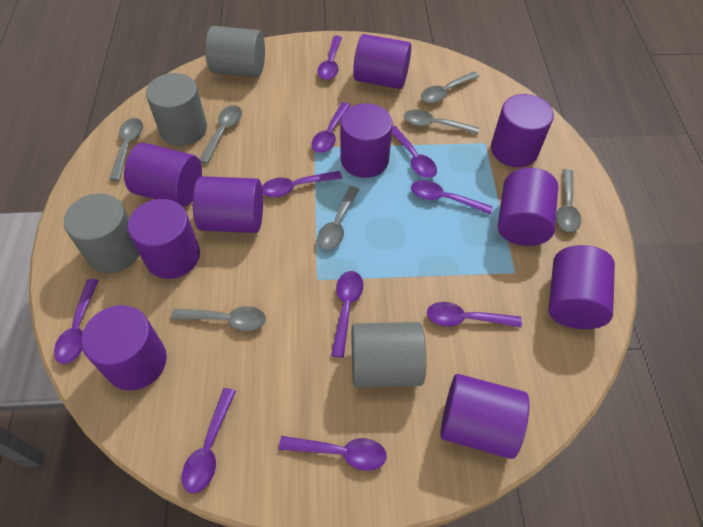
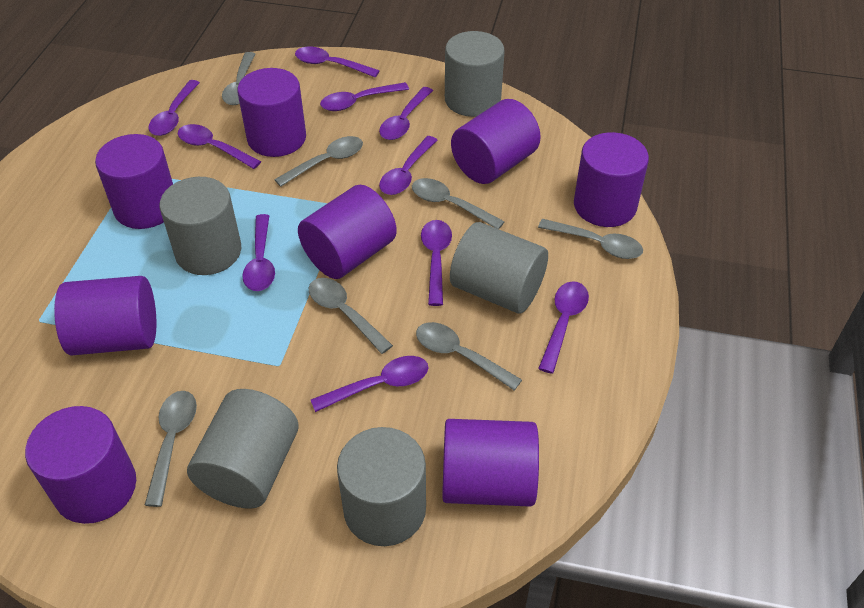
grey cylinder: [64,193,140,273] [146,73,207,146] [205,26,265,78] [352,322,426,387] = 4 -> [159,177,241,275] [187,389,299,509] [337,427,426,546] [445,31,505,117] [450,222,548,314] = 5
purple cylinder: [81,305,167,390] [124,143,202,207] [128,199,200,279] [193,176,263,233] [340,103,393,178] [353,34,411,89] [440,374,530,459] [491,94,554,167] [498,168,558,246] [548,245,615,329] = 10 -> [25,406,136,524] [54,276,156,356] [95,134,173,229] [237,68,306,157] [298,185,397,279] [442,419,539,507] [451,99,541,184] [574,132,649,227] = 8

